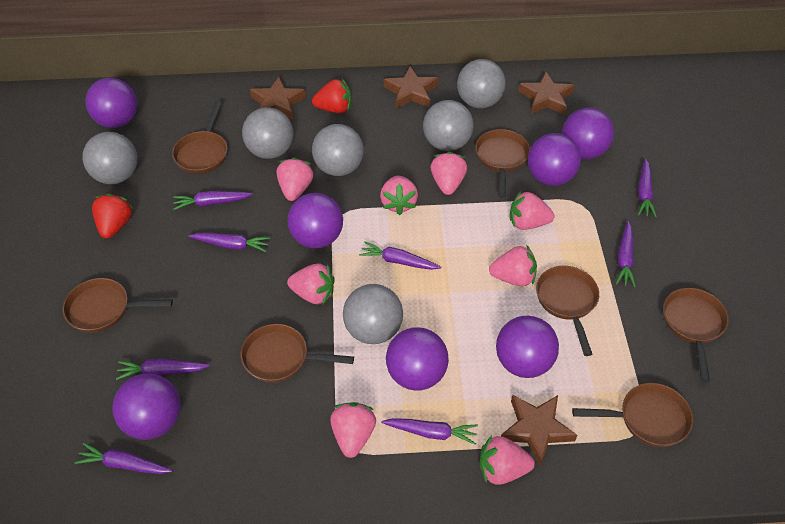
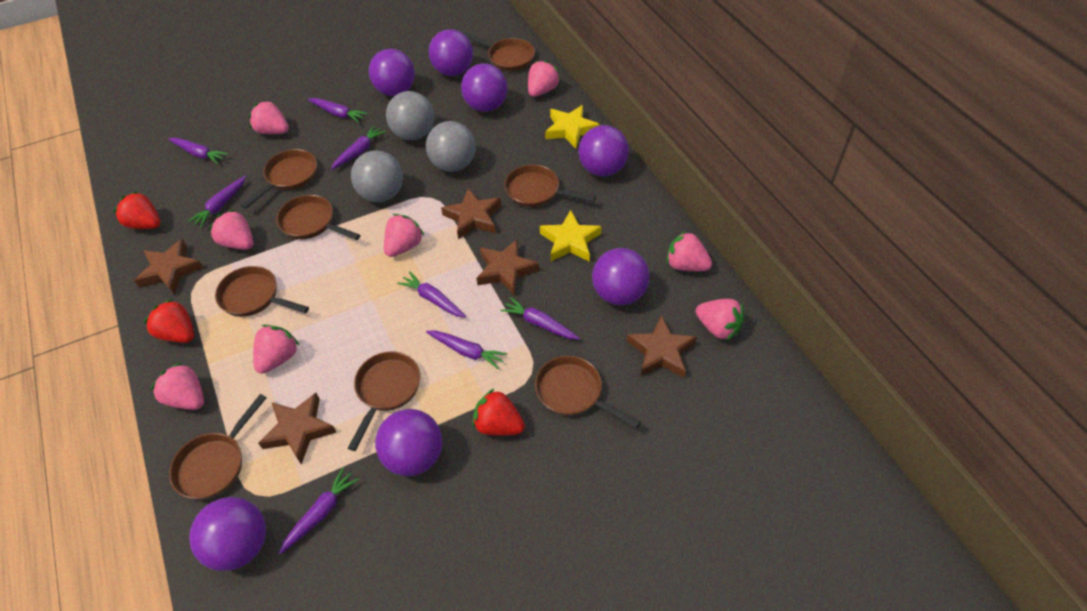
brown pan: [63,278,173,333] [172,101,227,174] [241,324,354,383] [475,129,530,198] [536,266,599,356] [572,383,693,447] [663,288,729,382] = 7 -> [169,394,267,500] [215,266,309,317] [241,149,317,209] [276,195,360,240] [348,352,420,451] [463,32,535,71] [504,165,596,207] [535,356,641,429] = 8
brown star: [250,77,306,120] [384,66,438,108] [501,395,578,466] [518,72,575,115] = 4 -> [134,239,203,295] [258,393,336,464] [441,188,501,239] [476,239,539,296] [627,315,697,378] = 5
grey ball: [83,132,137,184] [242,107,294,159] [312,124,364,176] [343,284,403,344] [423,100,474,151] [457,59,506,108] = 6 -> [351,151,403,202] [386,91,434,140] [426,121,476,172] = 3
red strawberry: [92,193,133,238] [312,79,352,113] = 2 -> [113,191,160,229] [144,299,194,343] [472,389,525,436] = 3
yellow star: none = 0 -> [540,210,602,262] [545,105,600,148] = 2

